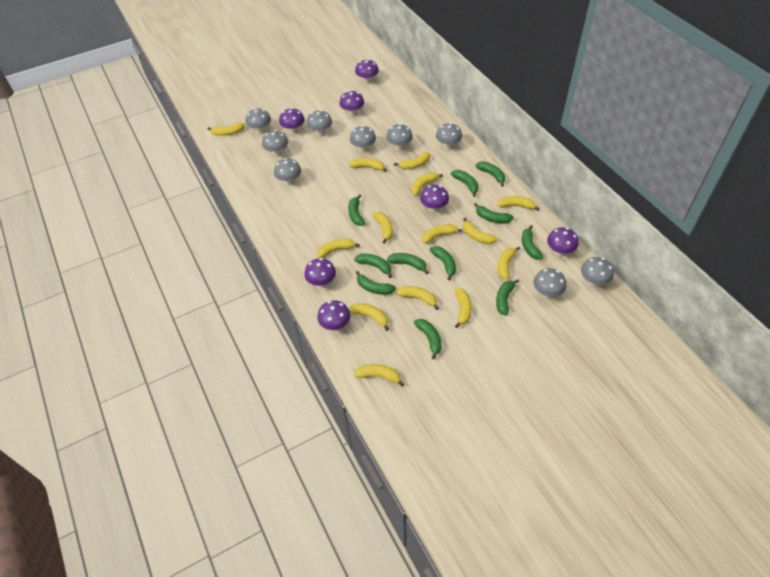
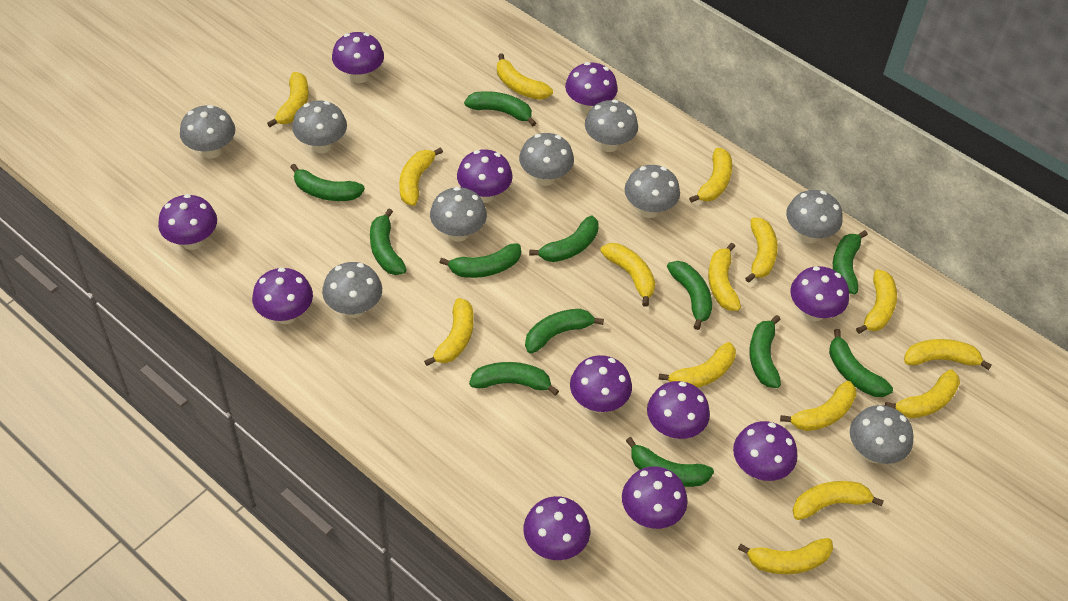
green banana: [348,194,365,226] [354,254,392,278] [356,271,396,295] [387,253,429,274] [414,319,441,360] [430,246,456,280] [451,170,478,197] [474,203,514,223] [475,161,505,186] [496,279,519,315] [522,225,543,259] = 11 -> [290,164,365,201] [370,209,407,275] [439,243,521,278] [464,91,536,126] [469,362,559,396] [525,309,604,354] [529,216,599,262] [626,437,714,487] [667,261,712,330] [749,315,781,388] [829,329,893,397] [833,230,868,294] = 12
purple mushroom: [279,108,305,134] [304,258,336,288] [317,300,350,331] [339,91,364,116] [355,59,379,84] [420,185,449,213] [547,227,578,257] = 7 -> [158,194,217,250] [252,268,313,324] [332,32,384,83] [457,149,513,203] [523,496,590,560] [565,62,618,114] [570,355,632,413] [622,467,688,529] [647,381,710,439] [733,421,797,481] [790,266,849,321] = 11
yellow banana: [208,123,245,136] [317,238,360,258] [349,158,387,172] [349,303,389,331] [354,364,404,387] [372,211,393,244] [394,152,430,170] [396,286,439,310] [411,172,443,196] [422,224,463,244] [455,289,472,328] [463,217,497,244] [497,196,540,211] [498,247,520,280] = 14 -> [267,72,309,127] [399,147,443,206] [424,298,474,366] [497,53,553,100] [600,243,655,307] [659,342,736,388] [689,148,732,203] [708,243,741,311] [738,538,833,574] [745,217,778,283] [780,381,857,431] [793,481,884,520] [856,269,897,334] [885,369,960,418] [904,339,992,370] = 15

